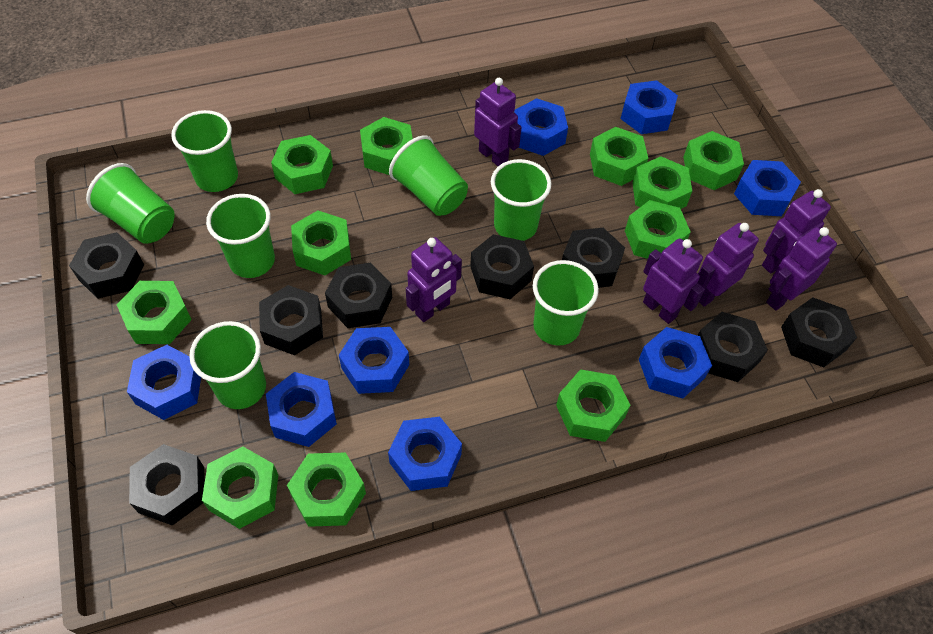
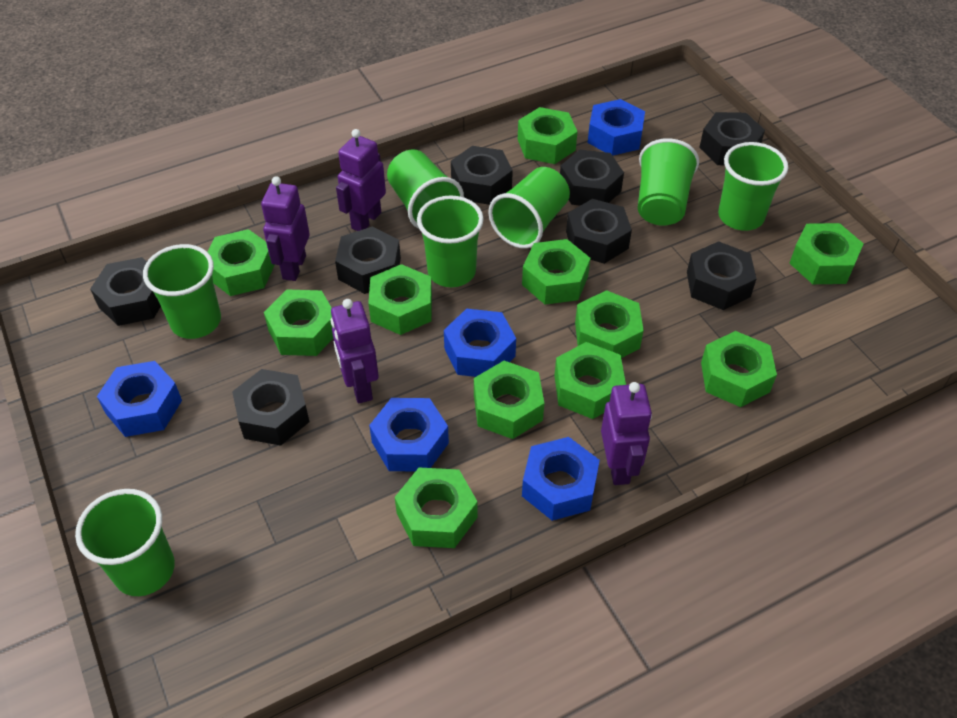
blue nut: [127,345,201,420] [266,372,337,447] [339,327,409,394] [388,417,462,491] [514,98,568,156] [621,80,678,134] [639,327,712,398] [734,160,801,216] = 8 -> [97,361,182,437] [369,398,449,471] [444,308,516,377] [522,437,600,521] [588,99,645,156] = 5
purple robot: [406,237,462,322] [474,78,522,166] [643,238,705,324] [698,223,759,307] [762,189,831,274] [766,227,837,311] = 6 -> [261,176,310,281] [331,299,379,404] [336,129,386,231] [601,382,652,485] = 4

